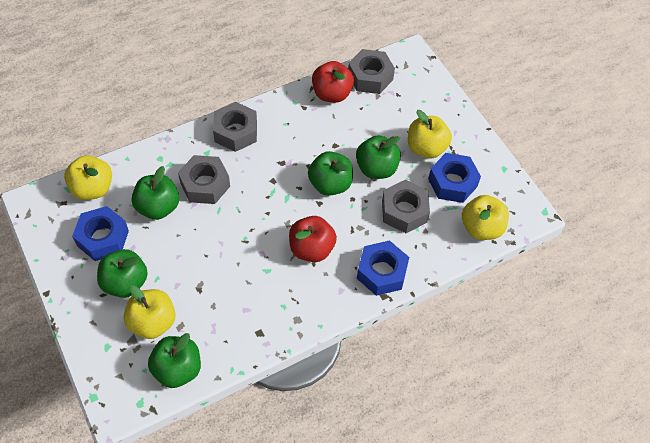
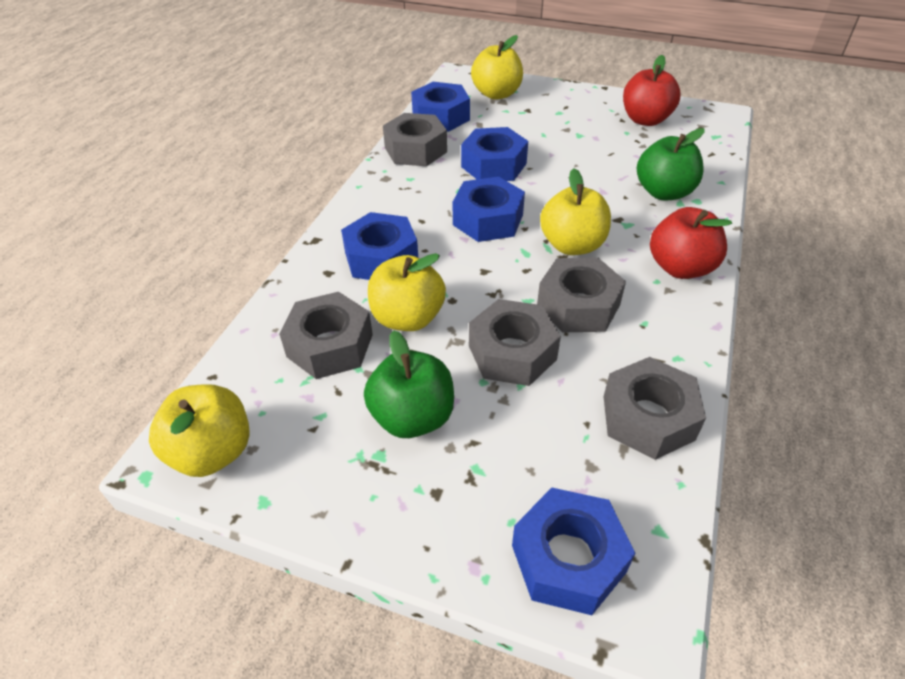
blue nut: [72,206,129,261] [357,240,409,296] [428,153,481,203] = 3 -> [341,212,418,280] [411,82,470,132] [452,177,525,242] [461,127,528,181] [512,488,635,615] = 5
green apple: [97,249,148,298] [132,166,179,220] [148,333,201,388] [308,151,353,196] [356,135,401,179] = 5 -> [364,330,454,438] [637,128,705,200] = 2
grey nut: [178,155,230,204] [213,102,257,152] [348,49,395,94] [382,180,430,233] = 4 -> [279,292,373,379] [383,113,447,166] [469,299,561,386] [537,257,626,332] [603,357,706,460] = 5

